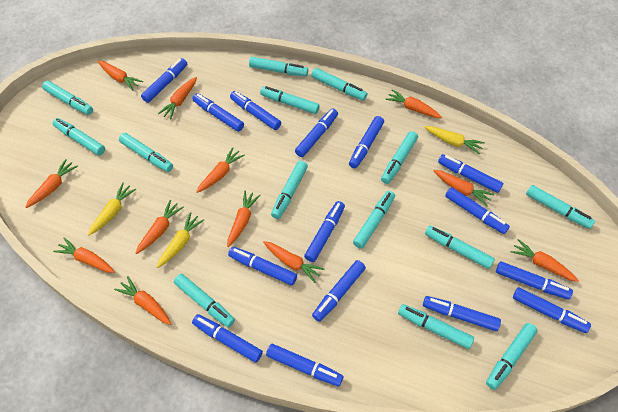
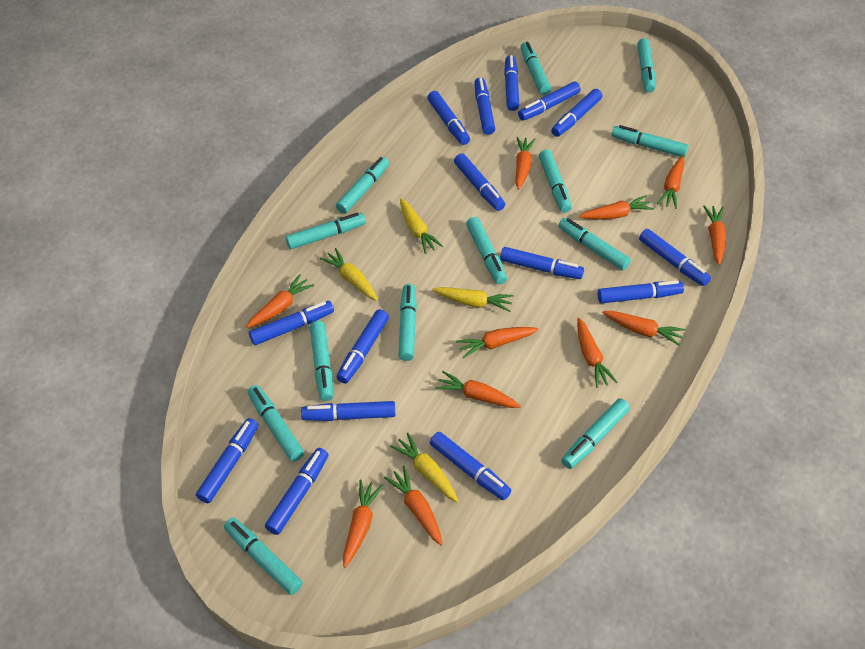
orange carrot: [25,159,78,208] [53,237,115,273] [98,61,143,91] [114,276,171,325] [136,200,184,254] [158,77,197,119] [196,147,245,193] [227,191,260,247] [263,241,325,283] [386,89,442,118] [433,170,494,206] [511,239,579,282] = 12 -> [246,274,314,328] [343,480,383,567] [384,466,443,546] [435,371,521,408] [456,327,538,358] [516,137,535,190] [577,318,618,388] [579,195,654,219] [602,311,685,346] [657,156,685,209] [703,206,726,265] = 11
turquoise marker: [42,81,93,115] [53,118,105,156] [119,133,173,172] [174,274,235,328] [249,57,308,77] [260,86,320,114] [271,161,308,219] [311,68,367,101] [353,191,395,249] [381,131,418,184] [398,304,474,349] [425,225,495,269] [486,323,538,390] [526,185,595,229] = 14 -> [224,518,303,595] [248,385,304,462] [286,213,366,249] [310,321,333,401] [336,157,389,214] [398,284,417,361] [466,217,507,284] [521,42,551,95] [539,150,572,213] [558,218,631,270] [561,398,630,469] [612,125,688,157] [637,38,655,93] = 13
yellow carrot: [88,183,136,235] [157,212,204,268] [425,126,485,154] = 3 -> [320,248,378,301] [390,433,458,502] [400,198,443,254] [432,287,514,312] = 4

